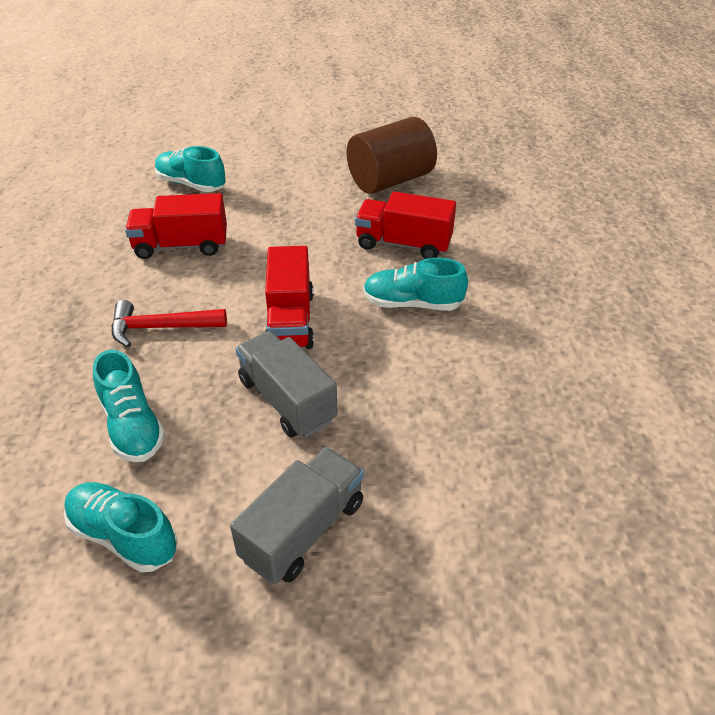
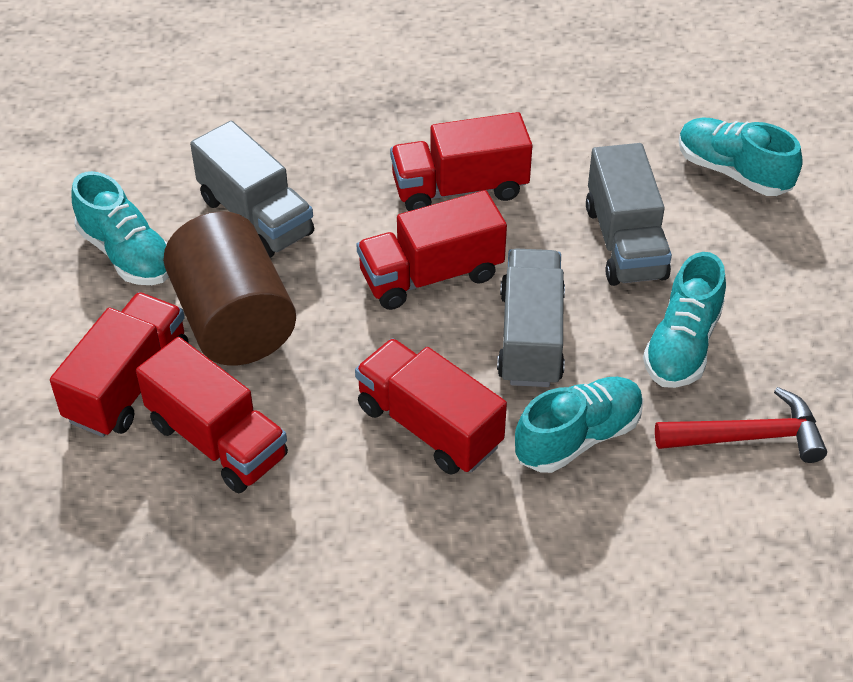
grey truck: [230,447,364,584] [236,331,338,438] = 2 -> [190,121,314,258] [497,248,565,387] [586,143,672,286] = 3
red truck: [125,193,227,259] [265,246,314,349] [355,191,456,259] = 3 -> [50,292,188,437] [136,337,288,493] [355,338,507,475] [356,190,507,310] [390,112,532,211] = 5

